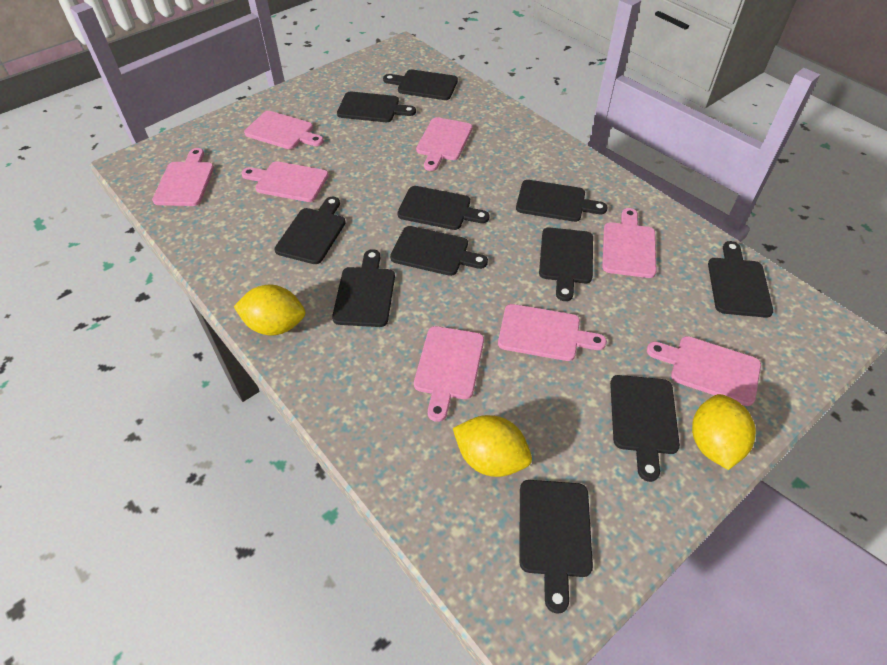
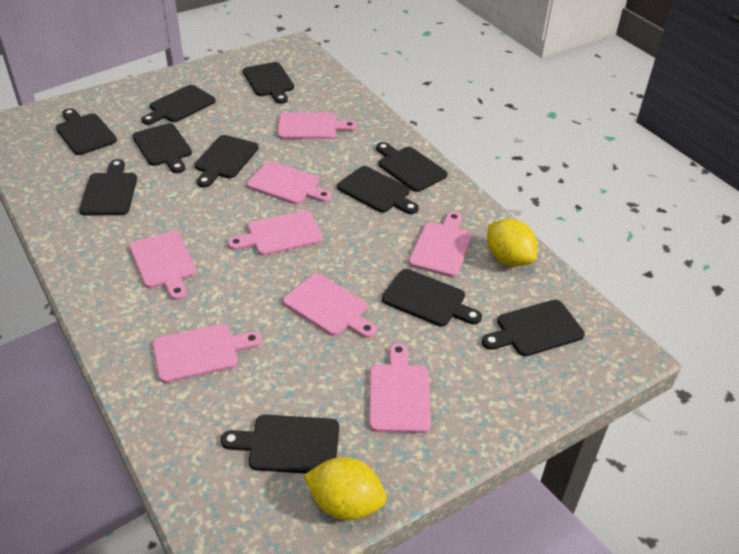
yellow lemon: [233,285,305,335] [453,415,532,477] [692,394,756,470] = 3 -> [304,457,387,520] [487,219,538,266] = 2

